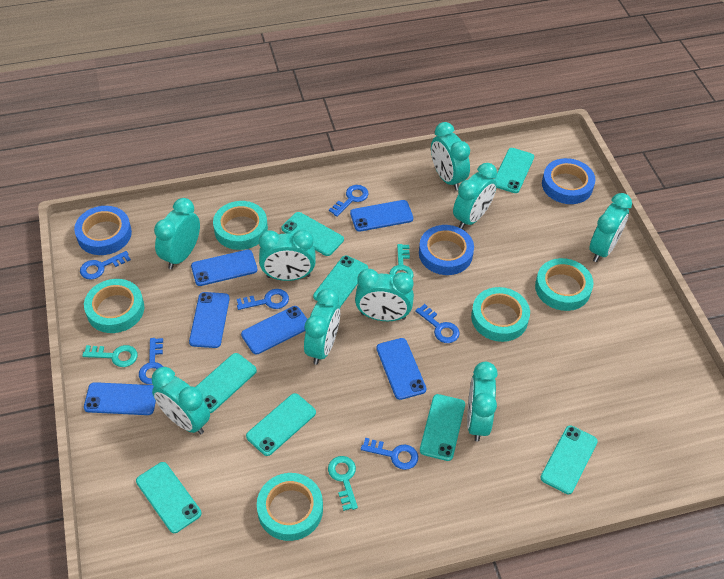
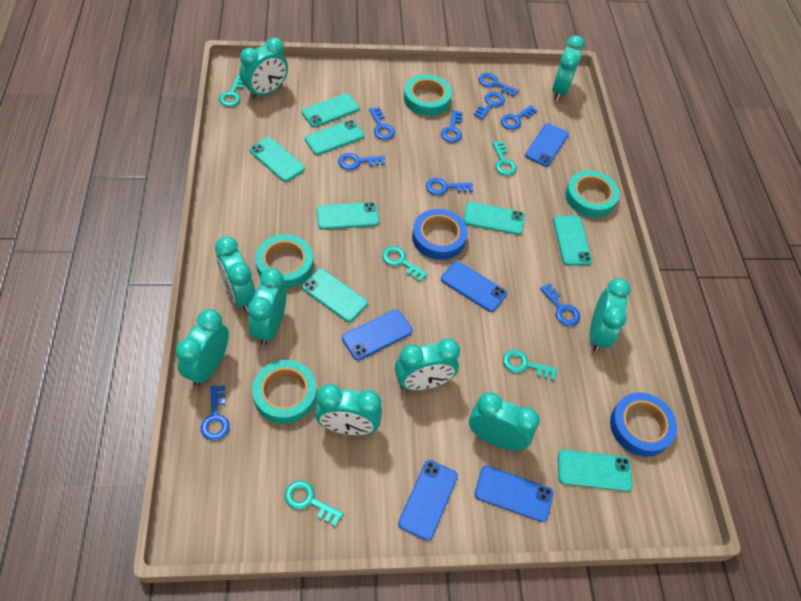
blue key: [80,251,131,280] [139,338,163,385] [237,289,289,310] [329,185,369,217] [361,438,418,470] [415,304,460,343] = 6 -> [201,385,230,441] [338,153,385,170] [369,107,395,140] [426,178,473,195] [441,110,463,143] [473,92,505,120] [478,73,519,97] [501,105,538,130] [540,283,580,326] = 9
blue phone: [84,382,156,415] [189,292,230,348] [191,250,257,286] [241,306,307,354] [350,200,413,232] [376,338,426,400] = 6 -> [342,309,413,361] [398,460,458,541] [441,261,507,312] [474,466,553,522] [525,123,569,167] = 5
blue tape: [74,206,132,255] [419,225,474,275] [542,158,595,204] = 3 -> [412,209,467,260] [610,393,677,457] = 2
turquoise key: [82,345,138,367] [328,456,358,511] [389,244,413,279] = 3 -> [219,75,244,107] [285,481,343,526] [382,246,428,282] [492,141,517,176] [503,350,558,381] = 5
turquoise tape: [84,279,144,333] [213,201,268,250] [257,473,323,541] [471,287,530,342] [535,258,594,311] = 5 -> [252,360,317,424] [255,234,313,288] [404,74,452,116] [565,171,619,218] = 4

